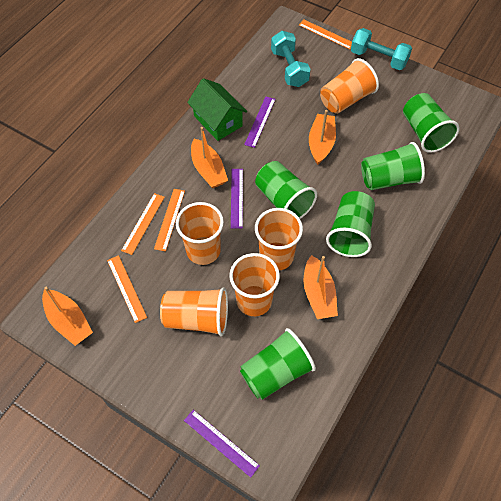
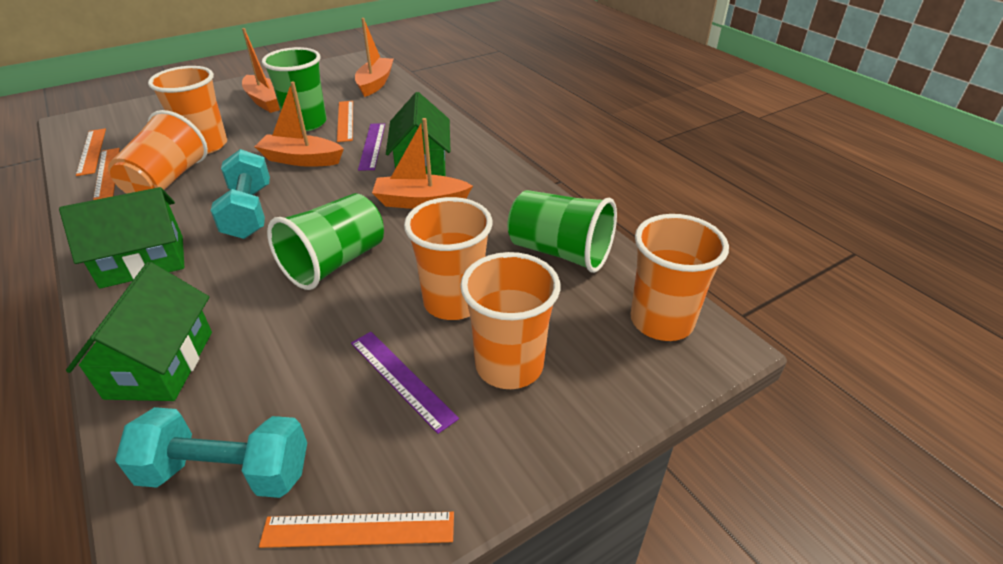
green cup: [240,328,316,400] [255,161,317,219] [326,191,375,257] [361,142,425,190] [403,93,460,153] = 5 -> [262,47,326,131] [267,193,384,290] [507,190,617,273] = 3
green house: [187,78,247,141] = 1 -> [59,187,184,289] [66,262,212,401] [386,92,450,176] = 3
purple ruler: [184,410,260,478] [231,169,243,228] [244,97,276,148] = 3 -> [351,332,459,434] [358,123,385,171] = 2

